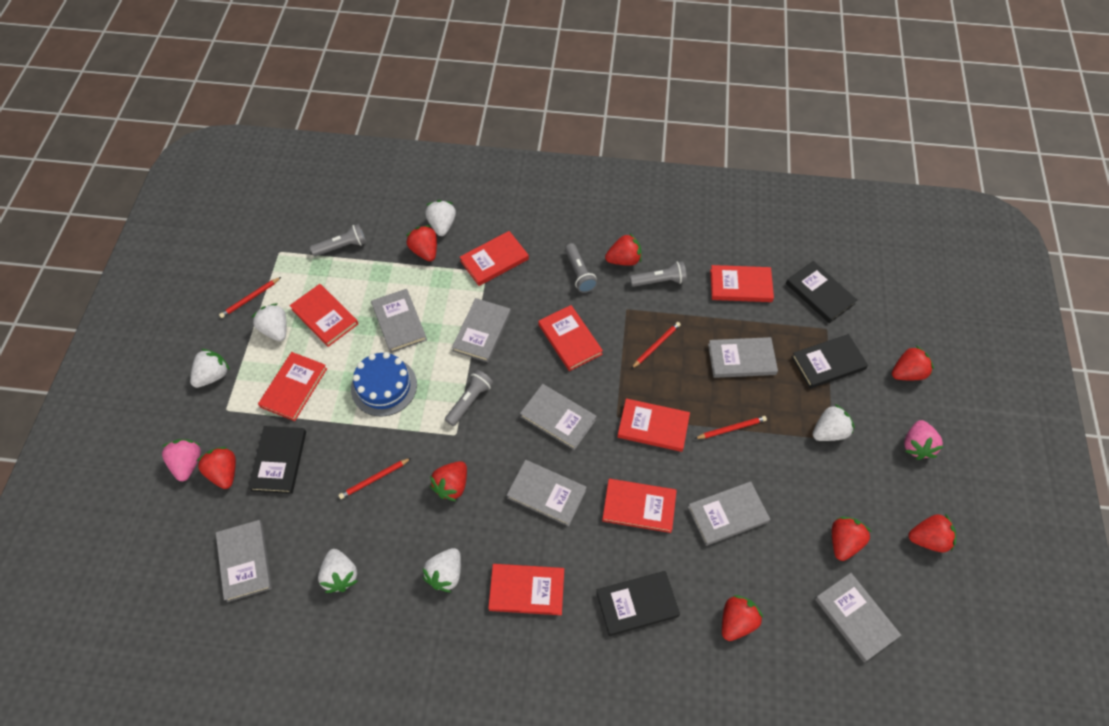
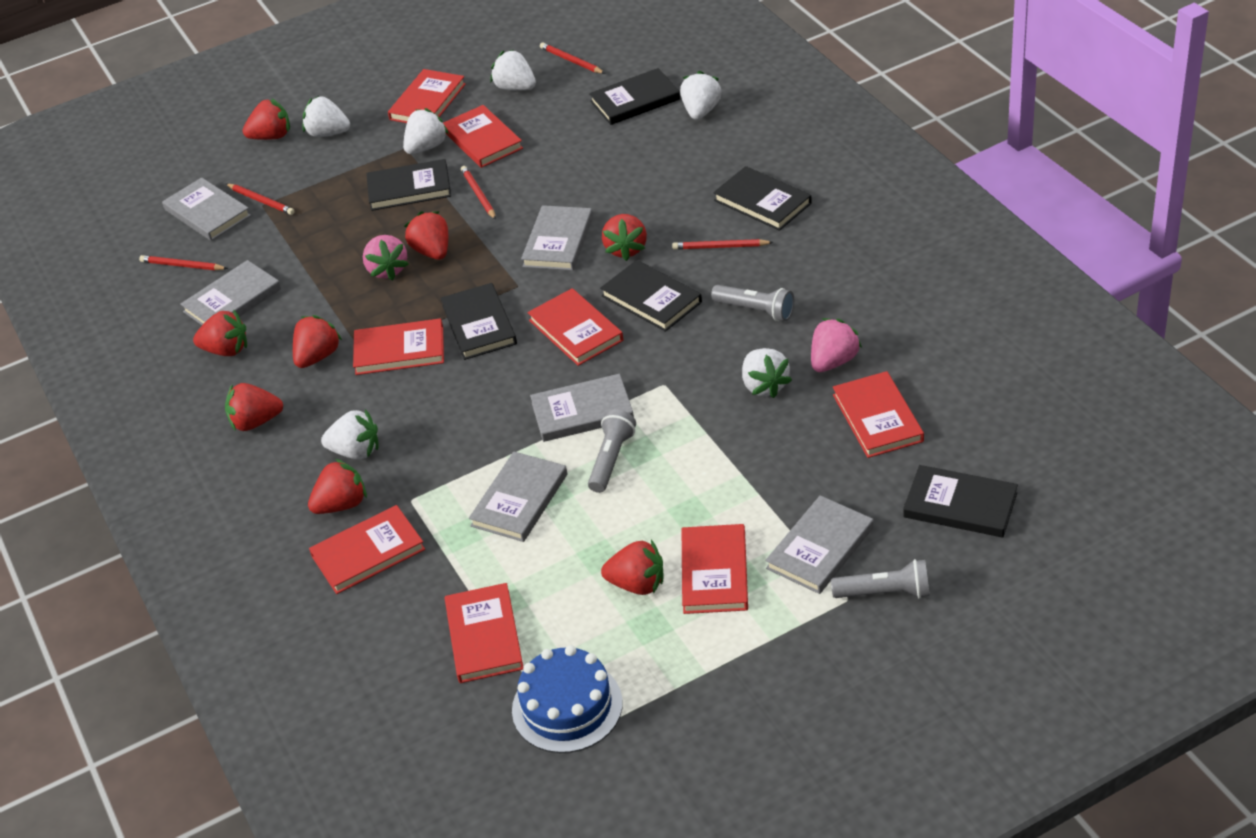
black book: [248,426,306,494] [596,571,680,636] [786,261,857,323] [791,334,868,389] = 4 -> [366,159,451,211] [441,283,517,360] [589,68,680,125] [600,260,702,332] [713,166,812,231] [903,465,1018,537] = 6
grey book: [216,520,272,602] [371,289,427,353] [452,298,511,362] [507,460,587,526] [520,384,597,450] [688,481,770,546] [708,337,778,378] [815,573,901,662] = 8 -> [162,177,251,241] [180,260,281,325] [469,452,567,542] [521,205,593,271] [530,374,634,442] [765,495,874,594] = 6
grey flashlight: [310,224,366,257] [445,370,493,426] [565,243,598,293] [630,261,687,287] = 4 -> [588,409,636,493] [711,285,794,321] [831,559,930,599] = 3
red pencil: [219,277,281,318] [339,458,411,499] [631,322,681,369] [695,416,767,439] = 4 -> [139,255,228,270] [226,184,295,215] [461,166,496,220] [540,42,605,74] [672,239,773,250] = 5

